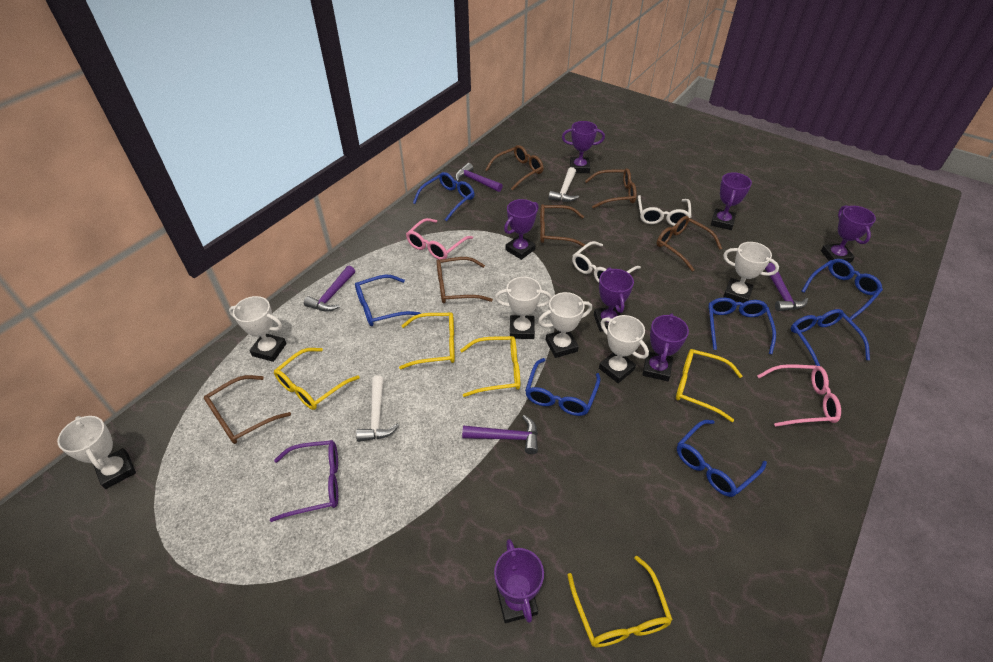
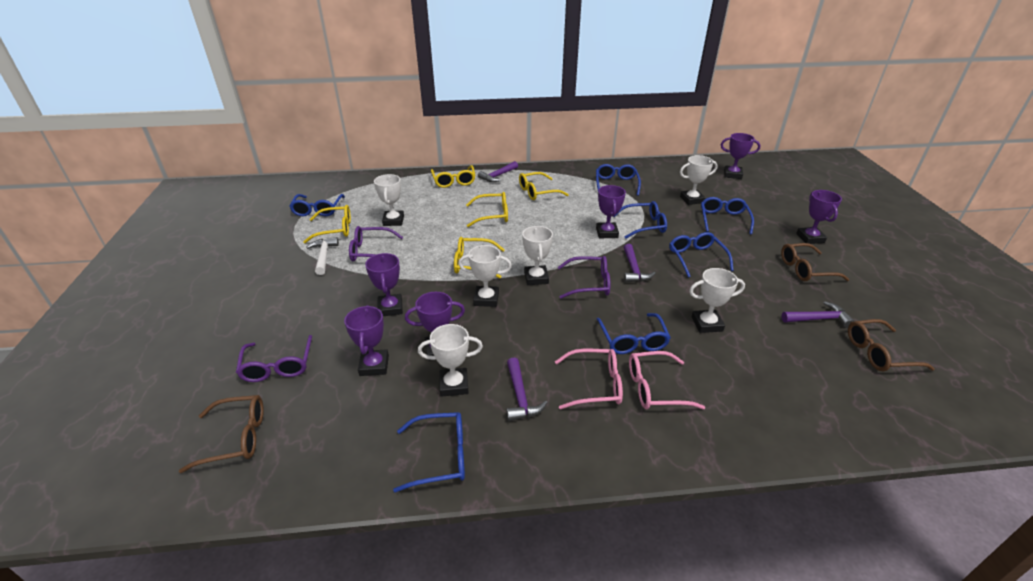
brown glasses: [204,375,291,444] [436,257,493,303] [485,145,544,191] [540,204,586,247] [585,168,637,208] [657,216,722,272] = 6 -> [179,395,264,473] [781,243,849,281] [848,319,935,371] = 3
purple glasses: [270,440,338,522] = 1 -> [236,335,312,382] [349,226,403,261] [558,256,611,299] = 3
purple trophy: [494,539,544,623] [504,199,539,260] [562,121,605,173] [594,267,634,332] [642,313,689,381] [711,172,752,230] [821,205,876,263] = 7 -> [344,305,389,376] [365,253,403,316] [405,292,465,361] [596,185,626,238] [721,133,760,179] [796,190,842,244] = 6
white glasses: [572,241,641,283] [638,195,691,226] = 2 -> none = 0
white hammer: [356,375,399,442] [549,167,579,202] = 2 -> [306,237,339,275] = 1

